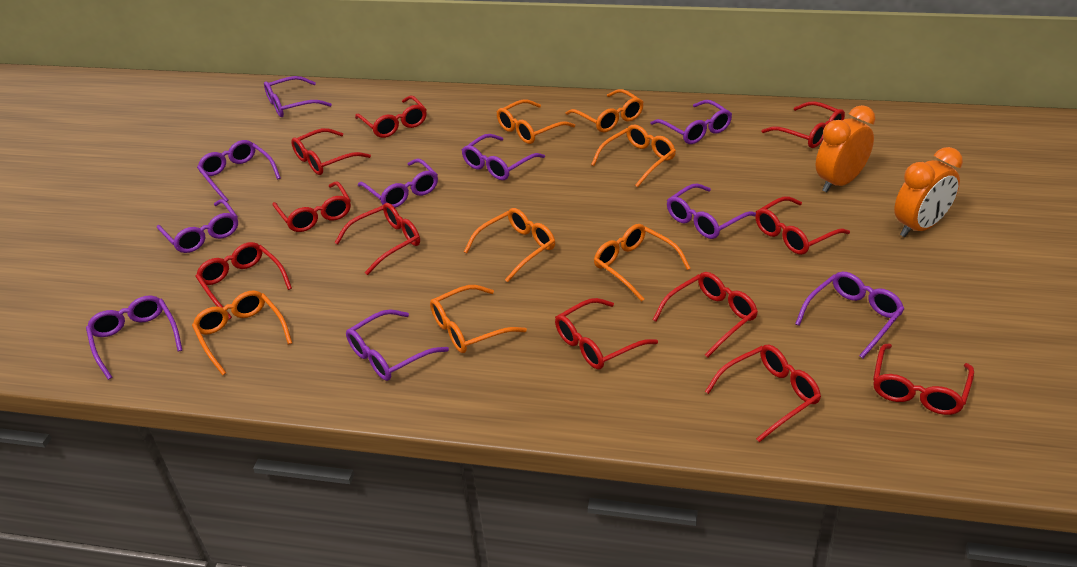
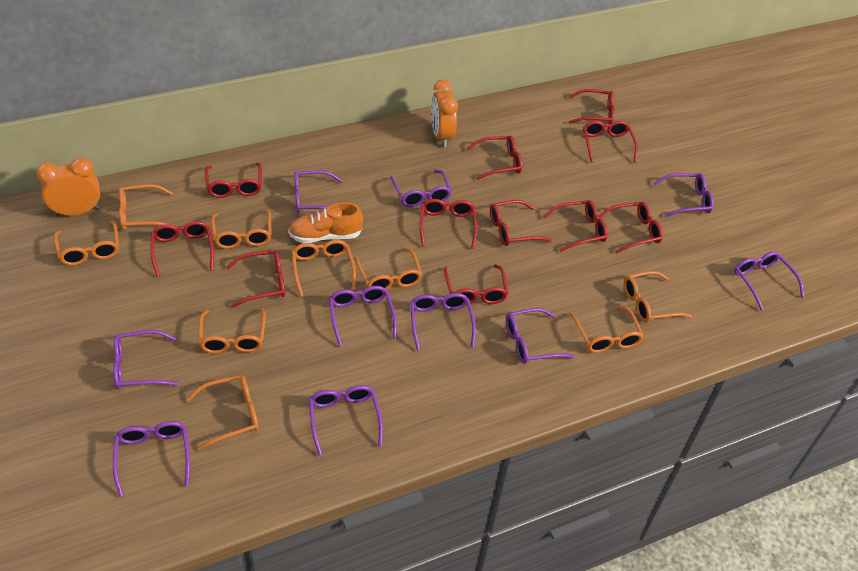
orange glasses: [192,290,292,375] [430,285,527,353] [464,208,555,282] [497,100,575,144] [565,89,643,132] [591,125,676,188] [594,224,691,302] = 7 -> [53,220,119,266] [119,184,175,230] [186,375,259,450] [199,308,266,354] [211,209,271,249] [292,240,356,297] [355,247,423,290] [569,305,644,353] [624,271,692,323] = 9
orange shoe: none = 0 -> [288,203,363,243] = 1

